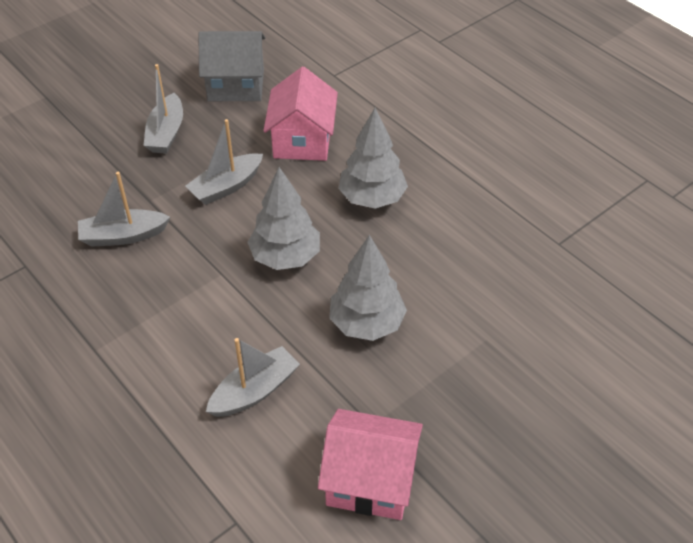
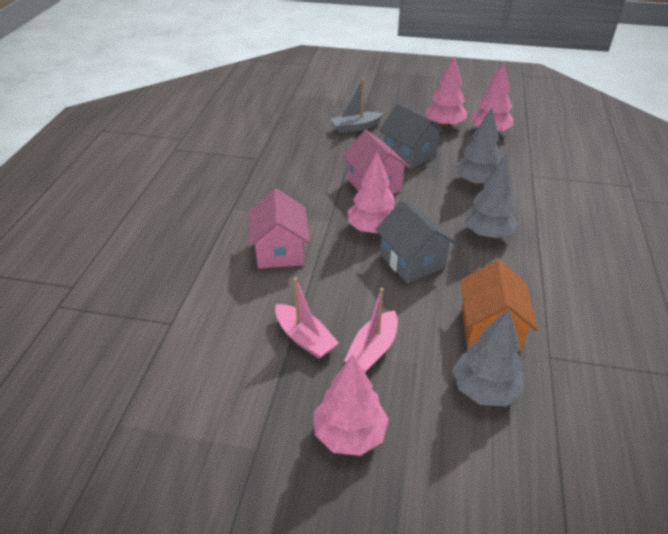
grey boat: [78,172,170,247] [143,64,183,154] [185,119,263,205] [206,338,300,417] = 4 -> [331,78,383,133] = 1
grey house: [198,31,265,101] = 1 -> [375,200,457,283] [379,103,445,169] = 2
orange house: none = 0 -> [461,260,538,351] = 1
pink boat: none = 0 -> [275,278,339,359] [344,288,398,373] = 2
pink tree: none = 0 -> [314,354,389,456] [348,152,395,233] [425,55,467,128] [470,62,513,131] = 4

